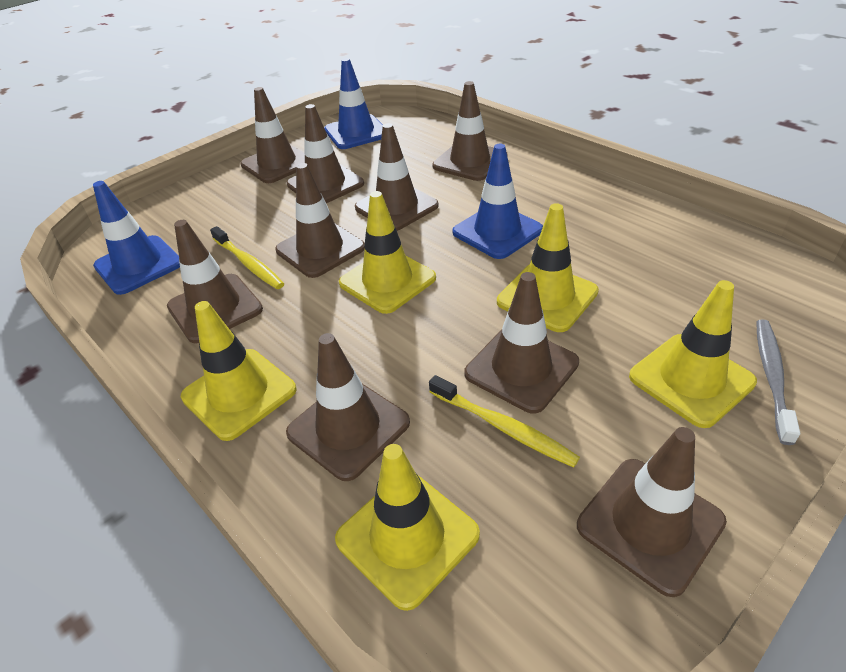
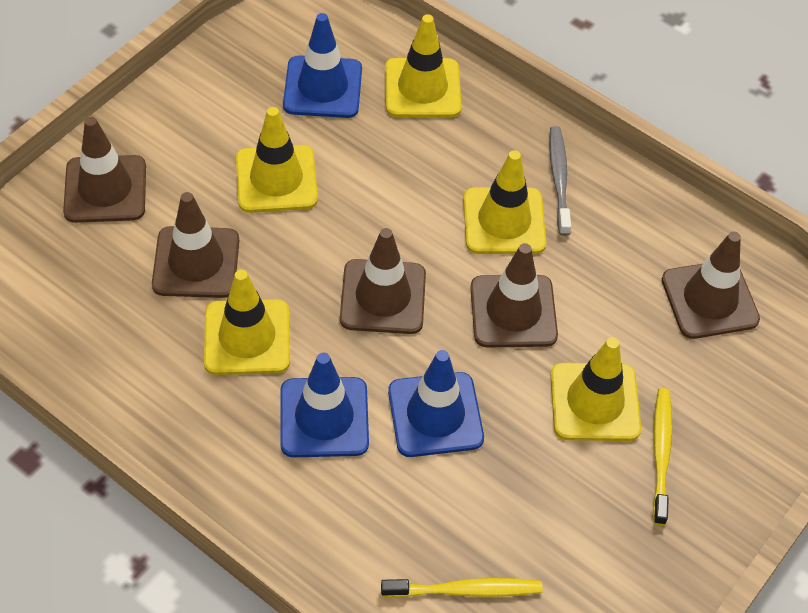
brown traffic cone: [167,220,263,344] [241,87,305,183] [275,163,365,278] [286,333,410,481] [287,104,364,203] [355,123,439,231] [432,81,508,181] [464,272,579,414] [577,427,727,597] = 9 -> [63,117,146,223] [152,192,239,298] [340,228,426,334] [470,243,558,347] [662,232,760,339] = 5

